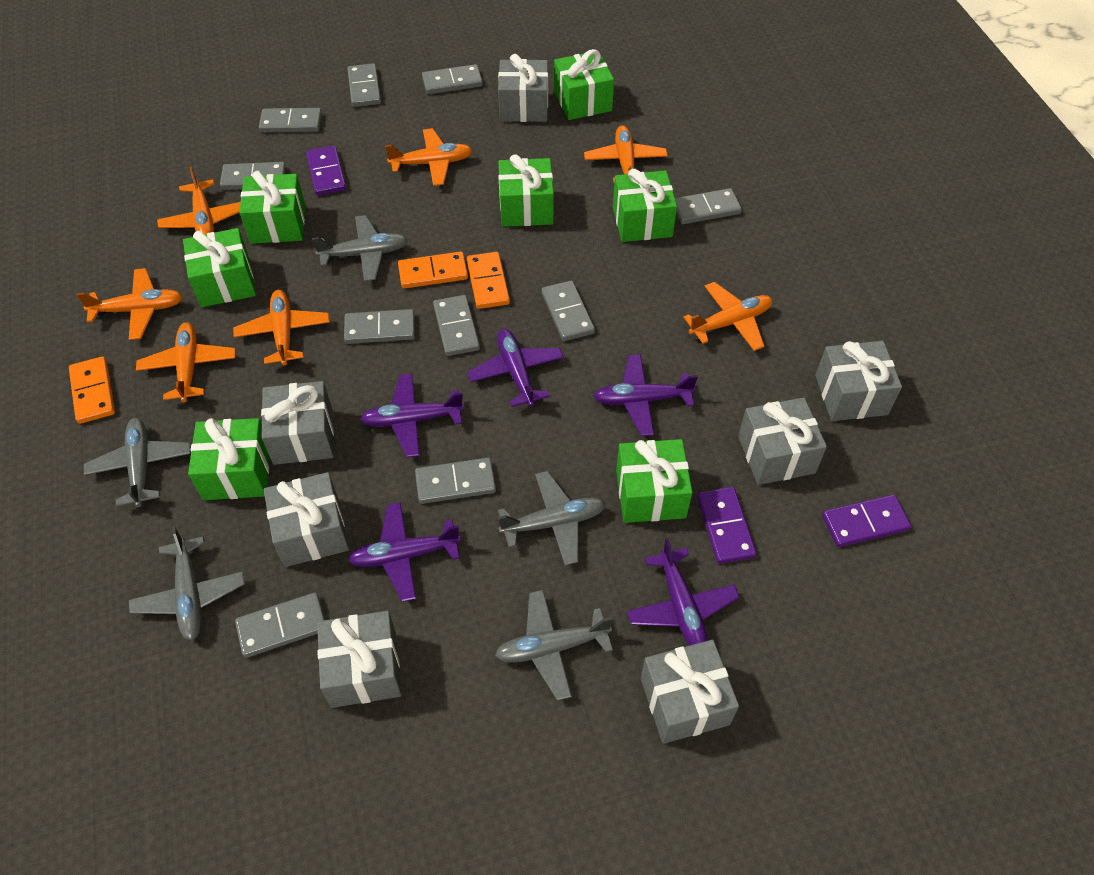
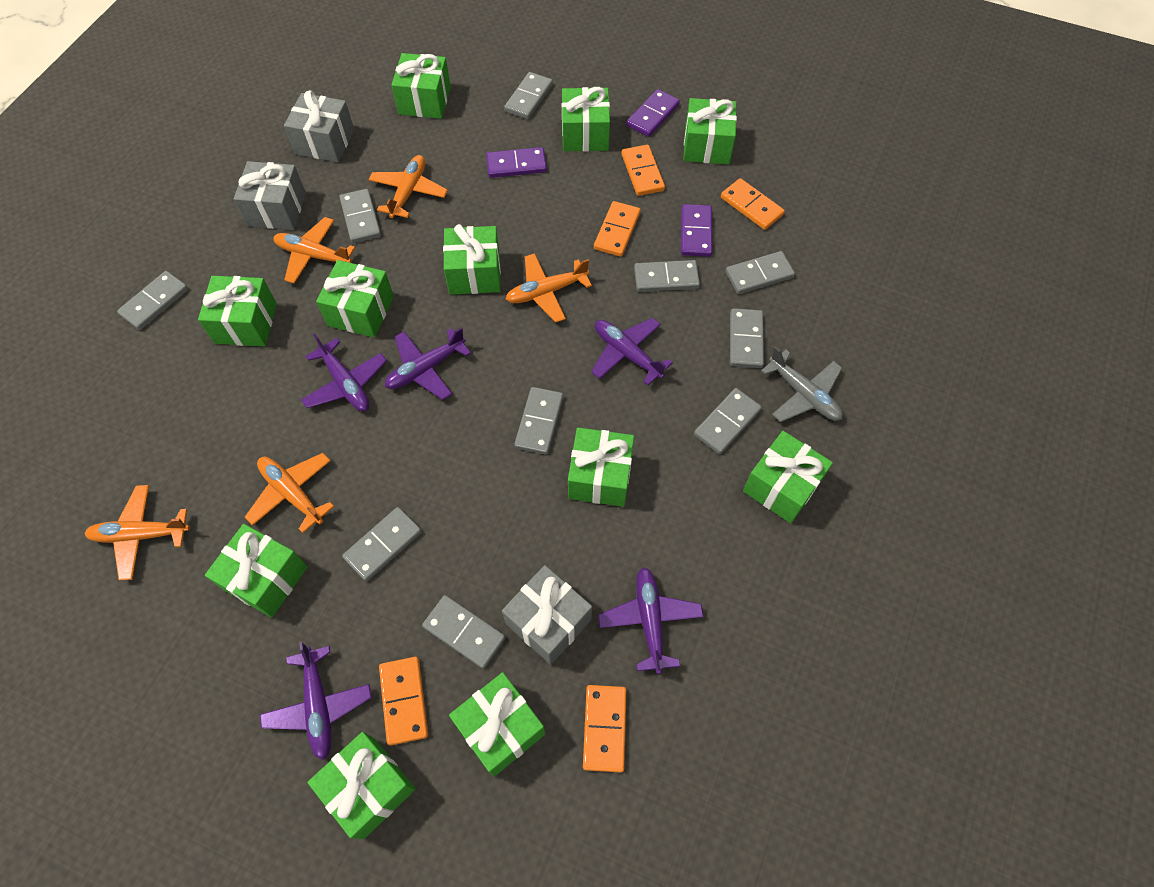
green gift: [183,228,256,307] [188,418,270,500] [239,171,305,244] [498,154,554,227] [554,49,614,120] [613,169,677,242] [616,439,693,523] = 7 -> [198,276,277,346] [205,524,308,618] [307,732,416,839] [316,260,394,338] [391,53,451,119] [443,224,501,295] [449,672,546,777] [562,87,610,151] [568,427,634,507] [683,98,737,164] [743,431,833,523] = 11
grey gift: [261,381,334,465] [264,472,349,567] [317,611,402,708] [498,54,548,122] [641,640,739,744] [738,397,827,485] [815,341,902,421] = 7 -> [234,161,306,230] [284,90,354,162] [502,565,592,665] = 3
grey plane: [84,418,191,507] [129,527,245,641] [312,215,408,281] [495,590,613,701] [498,471,606,566] = 5 -> [761,346,843,422] = 1
orange domino: [69,356,115,424] [398,252,468,289] [467,252,510,309] = 3 -> [379,657,428,746] [583,685,626,773] [594,201,640,257] [621,145,665,196] [721,178,785,230] = 5
orange plane: [77,268,183,340] [136,322,235,402] [157,167,241,235] [233,290,330,366] [385,128,473,186] [584,125,668,182] [683,282,772,351] = 7 -> [84,485,190,580] [245,453,334,533] [273,217,355,283] [368,155,448,218] [506,253,592,323] = 5

